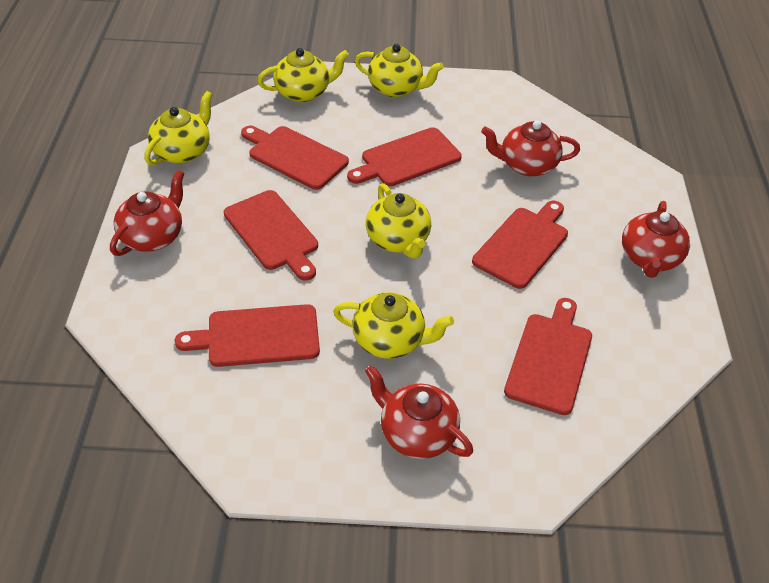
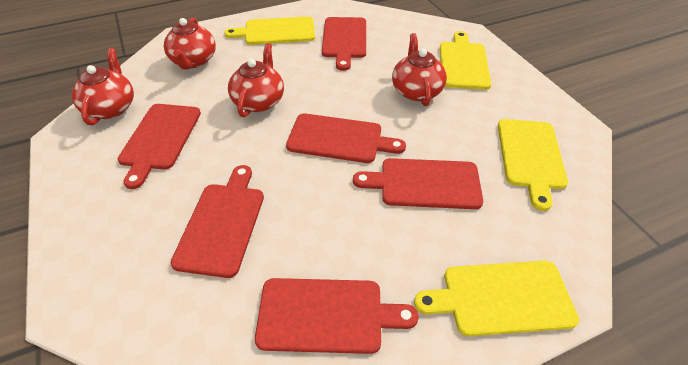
yellow cutting board: none = 0 -> [224,16,315,45] [414,261,579,336] [440,31,491,90] [498,119,568,211] = 4
yellow teapot: [144,91,213,165] [257,48,349,102] [333,292,454,359] [355,44,444,97] [366,183,431,259] = 5 -> none = 0

